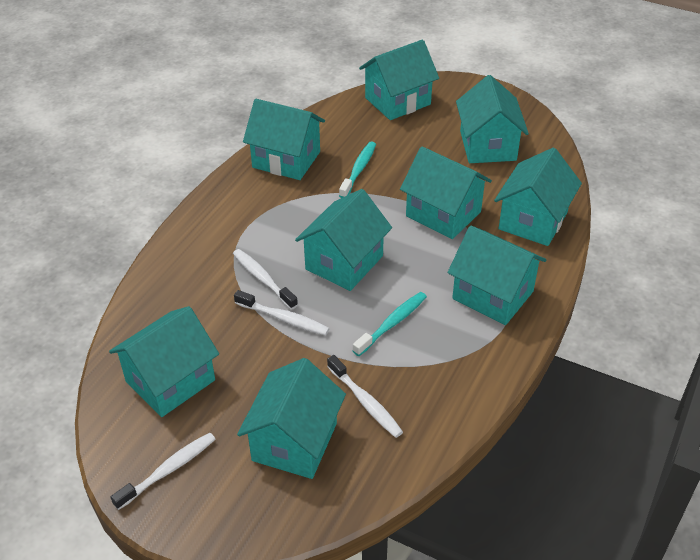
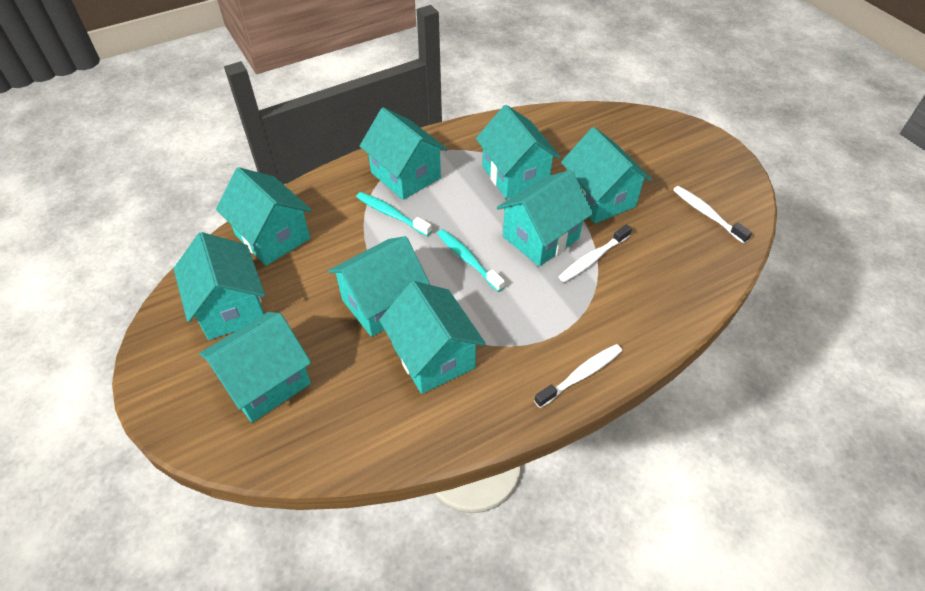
white toothbrush: [110,433,216,510] [233,249,298,310] [234,290,330,335] [327,355,403,438] = 4 -> [534,344,622,408] [559,224,632,282] [673,186,752,244] = 3

